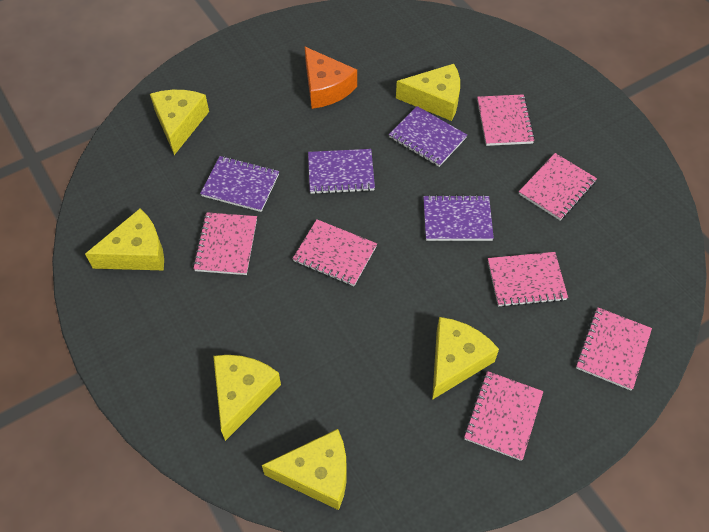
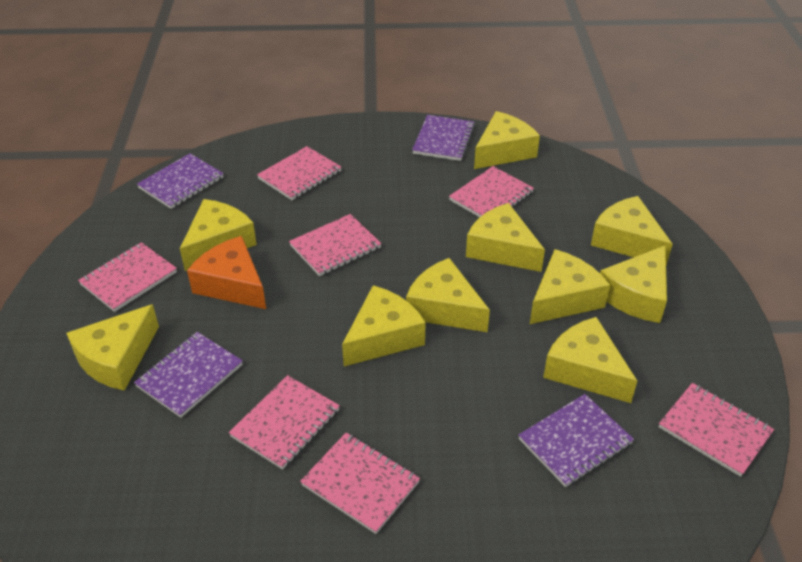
yellow cheese: [85,209,164,270] [150,90,209,155] [213,355,281,441] [262,429,347,510] [396,64,460,121] [432,317,499,400] = 6 -> [66,304,159,391] [180,199,257,271] [342,285,426,366] [406,258,490,332] [466,203,545,272] [474,111,540,169] [530,249,610,324] [543,317,637,403] [591,196,673,266] [600,246,667,323] = 10

